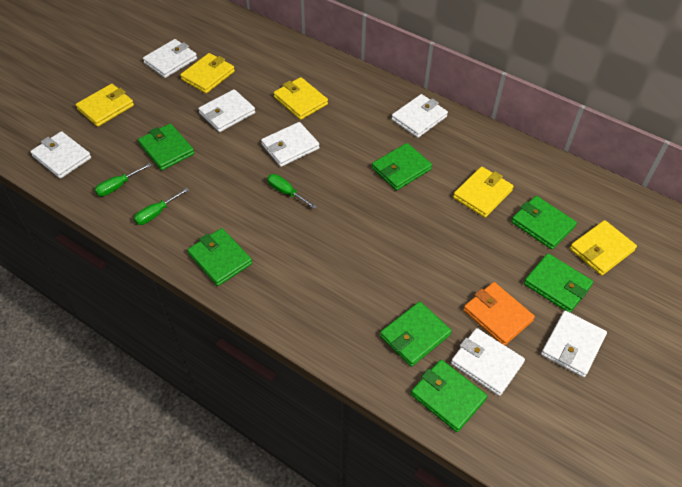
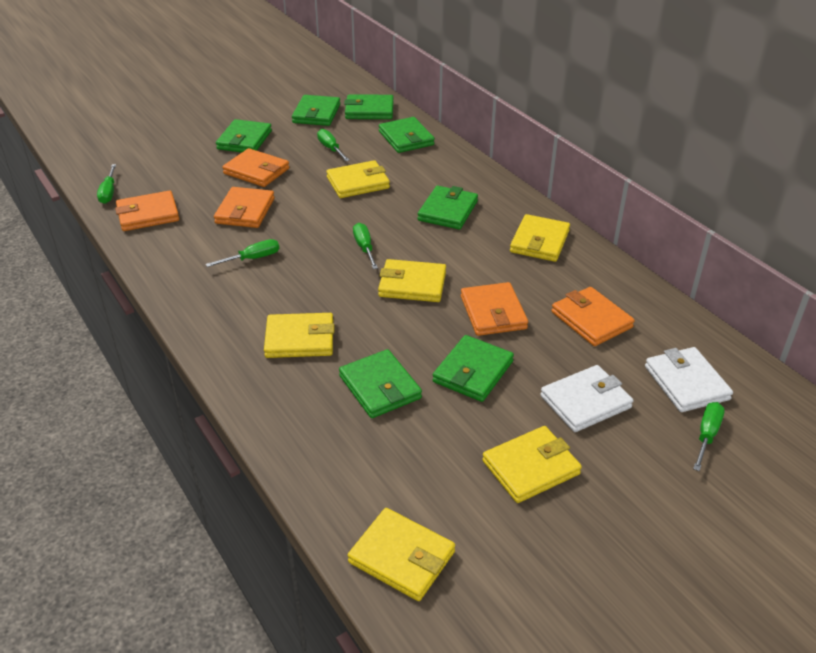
green screwdriver: [95,163,151,196] [134,188,189,225] [267,174,317,209] = 3 -> [97,164,116,204] [206,239,279,267] [317,129,349,161] [353,223,378,269] [693,402,725,471] = 5
orange wallet: [463,282,535,345] = 1 -> [115,190,179,231] [214,187,275,228] [222,148,289,187] [461,282,528,336] [551,287,635,346] = 5
white wallet: [30,131,91,179] [143,39,197,78] [198,89,255,132] [261,122,320,167] [391,94,448,138] [451,328,525,396] [541,310,607,377] = 7 -> [540,365,633,432] [645,347,733,412] = 2
yellow wallet: [76,84,134,127] [180,53,235,93] [274,77,328,120] [453,167,514,218] [570,220,637,276] = 5 -> [264,313,335,358] [326,160,390,198] [348,508,455,601] [378,259,446,302] [482,426,582,503] [510,214,570,262] = 6

